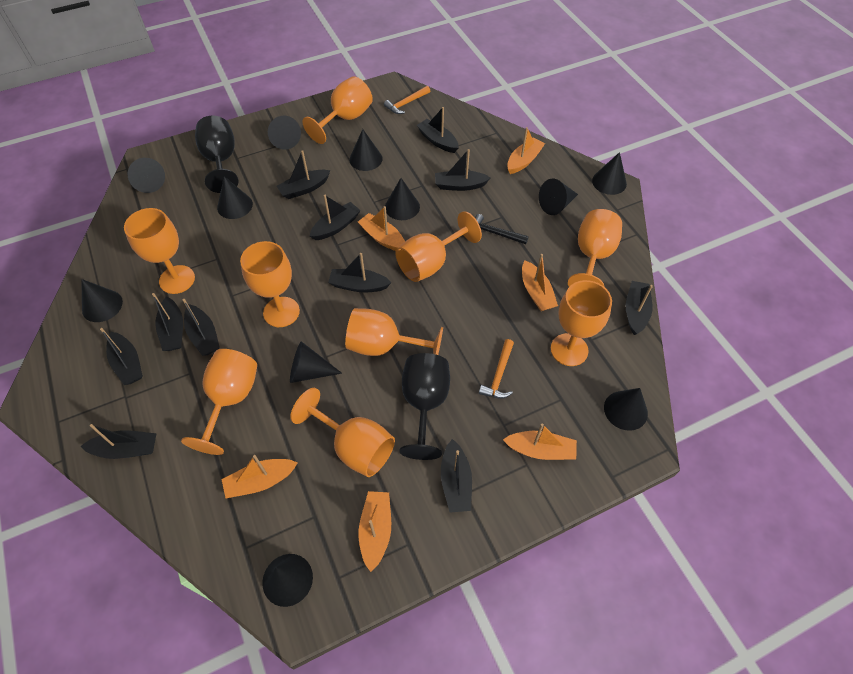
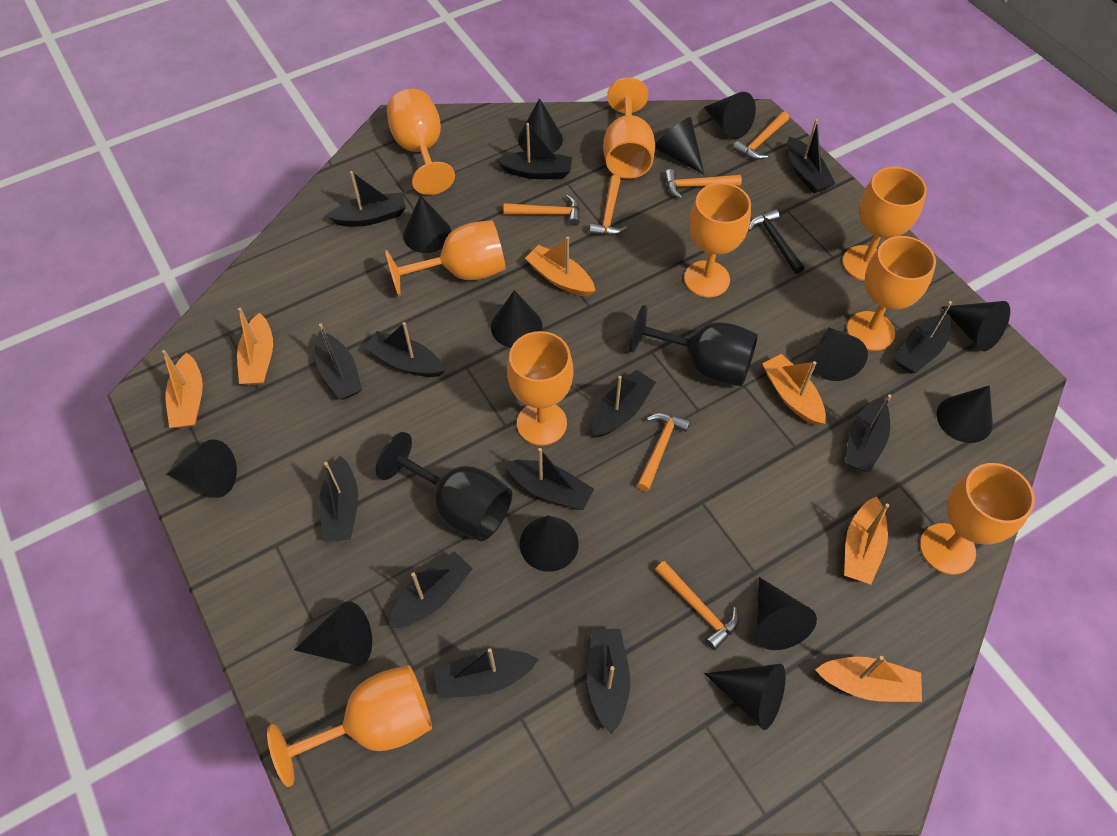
black boat: [81,424,157,459] [100,328,143,385] [152,293,183,351] [183,299,220,356] [276,150,330,199] [310,195,361,240] [328,253,392,293] [417,107,459,153] [435,149,491,191] [441,439,472,513] [626,281,653,335] = 11 -> [315,323,362,400] [319,456,358,542] [327,171,406,227] [364,322,445,377] [388,551,472,629] [434,648,539,699] [496,123,572,179] [505,448,594,510] [587,629,630,735] [592,370,656,437] [787,119,836,193] [845,394,892,473] [895,301,952,374] = 13
black cone: [81,279,123,322] [128,158,165,193] [217,176,253,219] [262,554,313,607] [268,116,301,150] [290,341,342,383] [349,129,383,171] [385,178,420,220] [539,179,578,215] [592,152,627,195] [604,388,648,431] = 11 -> [167,439,237,498] [294,601,372,666] [403,195,452,253] [491,290,543,348] [518,98,563,153] [519,515,579,572] [655,117,704,174] [704,92,756,139] [704,664,785,730] [756,577,817,650] [812,327,868,381] [937,385,993,443] [942,301,1010,351] = 13
orange hammer: [384,86,430,114] [479,339,514,399] = 2 -> [503,195,580,226] [589,175,627,236] [637,413,690,491] [655,561,739,650] [665,169,742,199] [733,111,789,160] = 6

